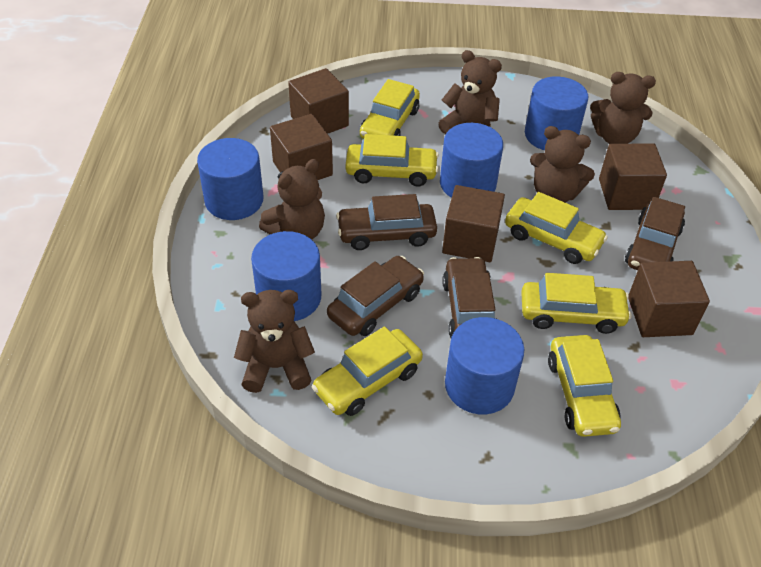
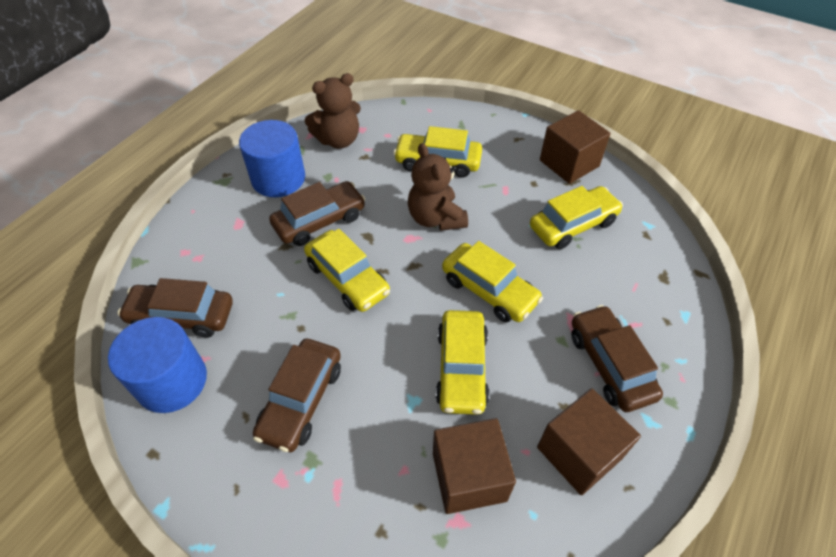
blue cylinder: [197,138,264,220] [251,231,321,321] [440,123,503,198] [445,317,524,414] [525,77,588,150] = 5 -> [108,317,207,413] [239,120,305,197] = 2
brown cube: [270,114,333,180] [288,68,349,134] [442,185,505,262] [599,143,667,210] [628,261,710,337] = 5 -> [433,418,516,514] [537,388,641,495] [540,110,611,184] = 3
brown teddy bear: [234,290,315,393] [259,159,325,240] [438,50,502,134] [530,126,595,203] [590,72,656,144] = 5 -> [304,73,361,149] [408,143,468,231] = 2
yellow car: [312,327,423,416] [345,134,439,187] [360,79,420,139] [505,192,608,264] [521,273,632,334] [548,335,621,437] = 6 -> [304,229,390,312] [393,126,482,178] [436,310,490,415] [442,241,543,322] [530,186,623,249] = 5

